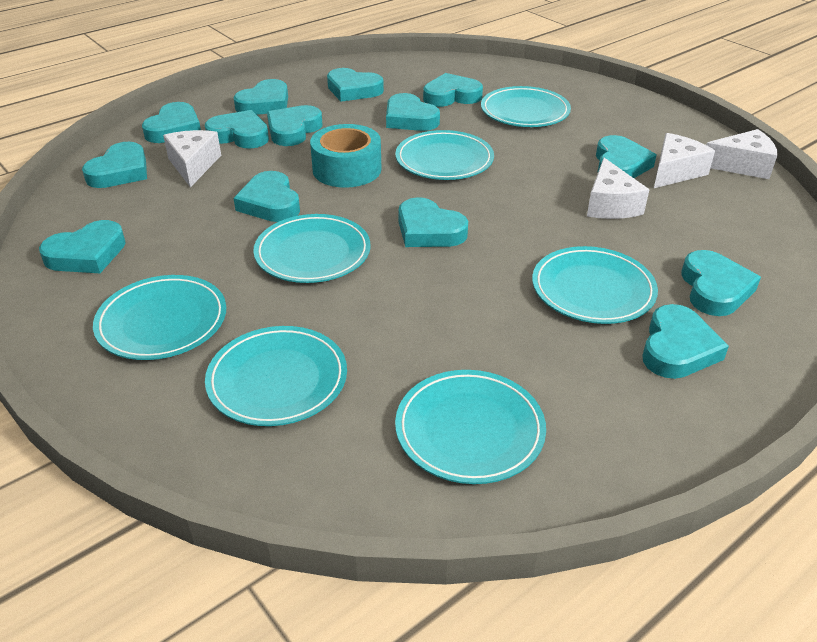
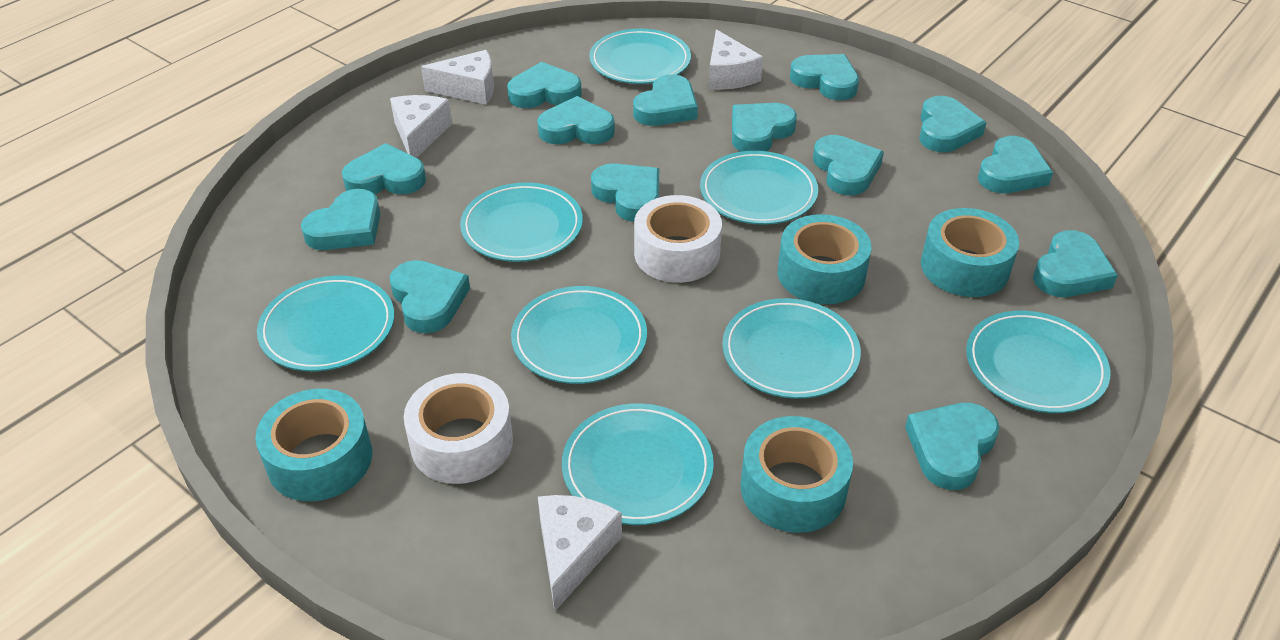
turquoise plate: [93,275,226,360] [205,326,347,426] [253,214,371,283] [395,130,494,180] [395,370,546,484] [481,86,571,127] [532,246,658,324] = 7 -> [257,276,394,371] [460,182,583,262] [511,286,647,384] [562,403,714,525] [589,29,691,84] [700,151,818,225] [722,298,861,399] [966,311,1110,413] = 8
turquoise tape: [310,124,381,188] = 1 -> [255,389,372,501] [741,416,853,533] [778,214,872,304] [921,208,1019,297] = 4
white tape: none = 0 -> [404,373,513,484] [634,195,722,283] = 2

